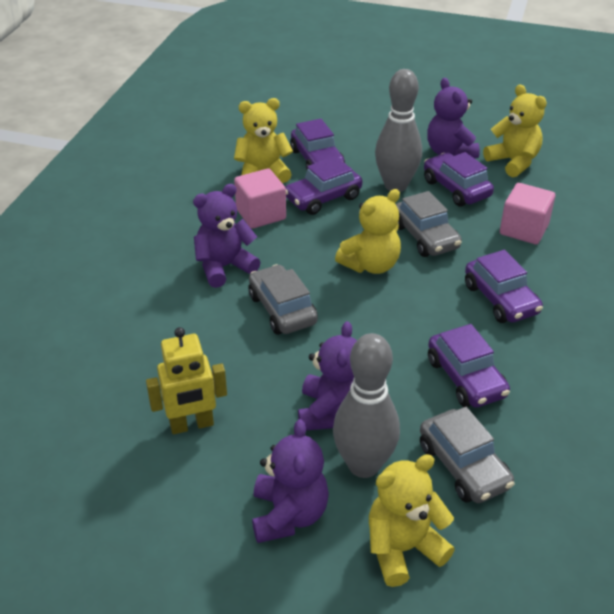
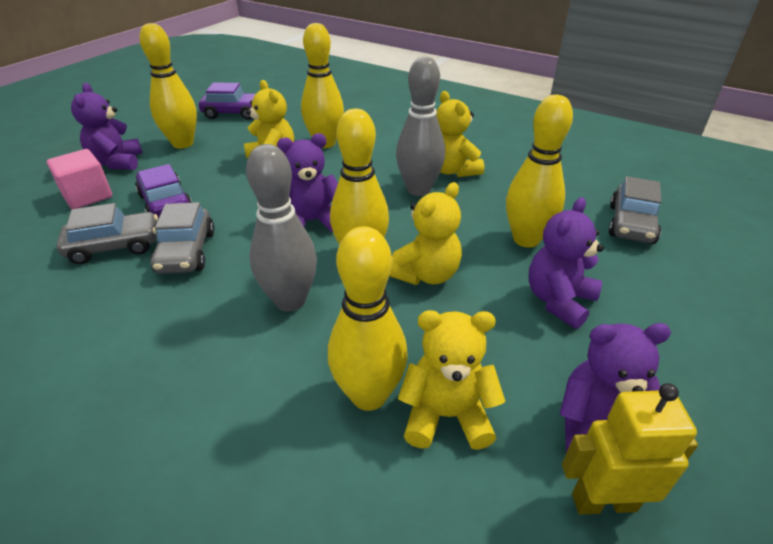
pink cube: [234,168,286,229] [500,183,555,244] = 2 -> [47,149,112,209] = 1
purple car: [285,156,362,215] [290,119,345,170] [424,152,494,206] [428,324,510,408] [465,250,543,323] = 5 -> [135,164,192,219] [199,82,255,120] = 2
yellow bowling pin: none = 0 -> [139,23,197,149] [301,23,344,148] [328,226,408,411] [330,109,389,245] [506,95,573,248] = 5

